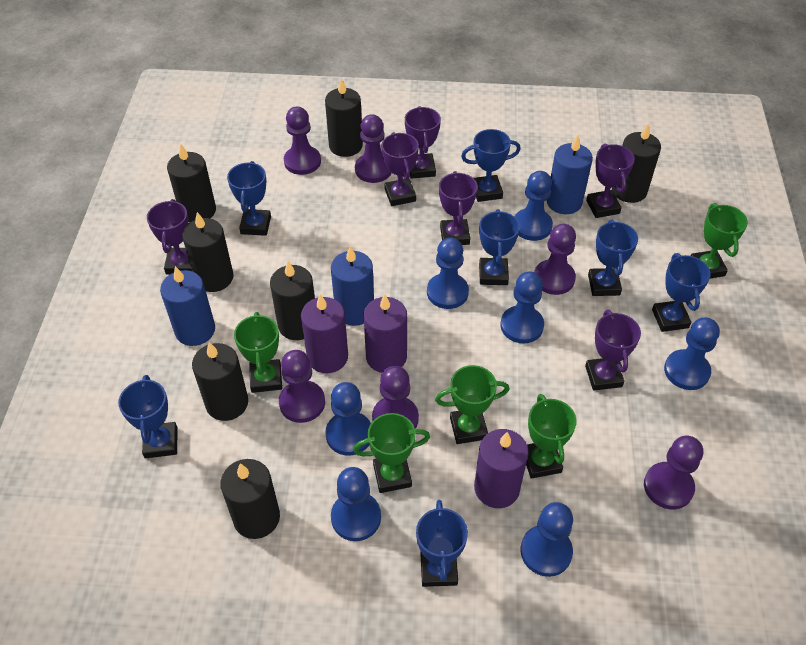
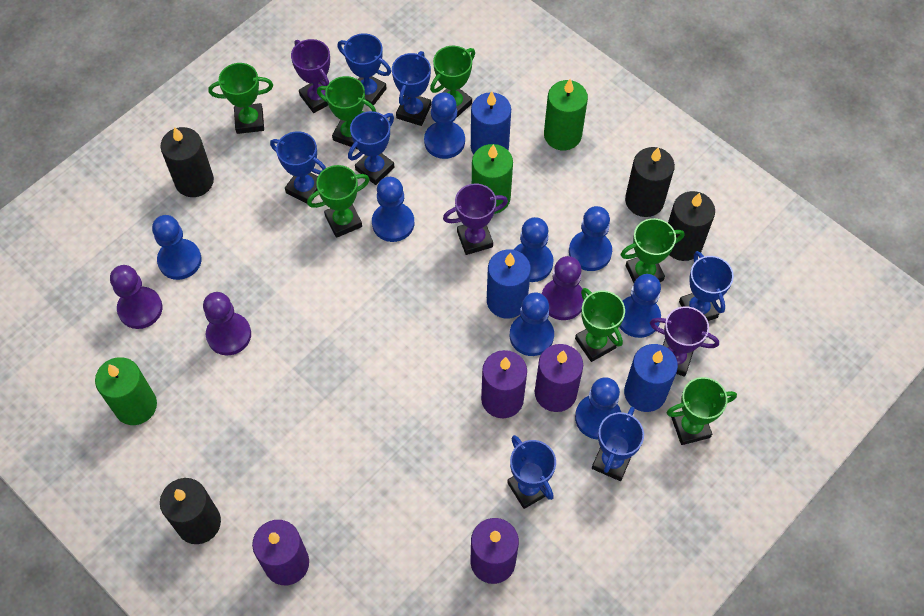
black candle: [167,143,216,223] [182,212,234,292] [192,342,248,421] [220,459,280,539] [270,261,315,340] [325,78,363,157] [612,123,661,203] = 7 -> [160,127,214,197] [160,478,221,544] [625,147,675,217] [668,191,715,261] = 4
blue pawn: [325,382,371,456] [331,467,381,541] [427,238,469,309] [501,271,544,343] [514,171,553,241] [521,502,573,577] [664,318,720,390] = 7 -> [152,215,202,280] [372,177,414,242] [424,92,465,159] [510,292,554,356] [514,217,554,282] [569,206,612,271] [575,377,621,440] [620,274,661,338] = 8
green candle: none = 0 -> [95,357,157,425] [472,144,513,214] [544,79,588,150] = 3
green trophy: [234,312,282,393] [353,413,430,493] [435,365,509,444] [526,394,577,479] [691,203,748,278] = 5 -> [208,63,273,134] [307,165,370,238] [317,76,376,149] [430,46,475,118] [575,288,625,362] [621,218,685,283] [667,377,737,445] = 7
purple candle: [301,294,348,373] [363,294,407,373] [474,429,529,508] = 3 -> [252,520,309,585] [470,518,519,584] [481,350,527,418] [535,344,583,412] = 4
purple pawn: [279,350,325,423] [284,106,321,175] [355,114,391,183] [372,366,419,429] [534,224,576,295] [644,436,703,509] = 6 -> [110,265,162,329] [203,292,251,355] [542,256,584,320] = 3
purple trophy: [147,199,192,274] [381,132,419,206] [405,106,441,179] [439,171,478,245] [585,310,641,391] [586,144,635,218] = 6 -> [291,39,330,113] [443,184,508,255] [650,306,719,377] = 3

